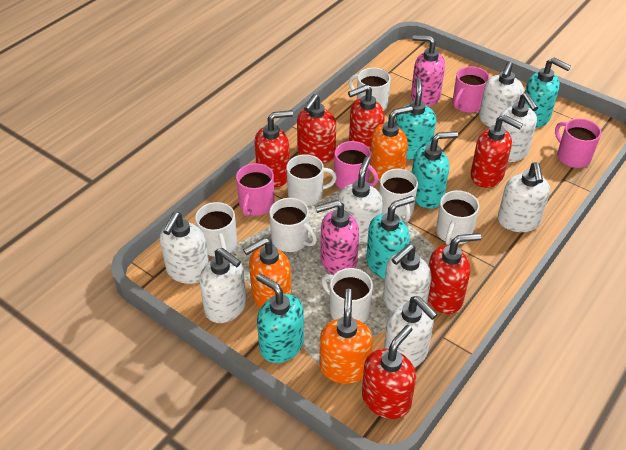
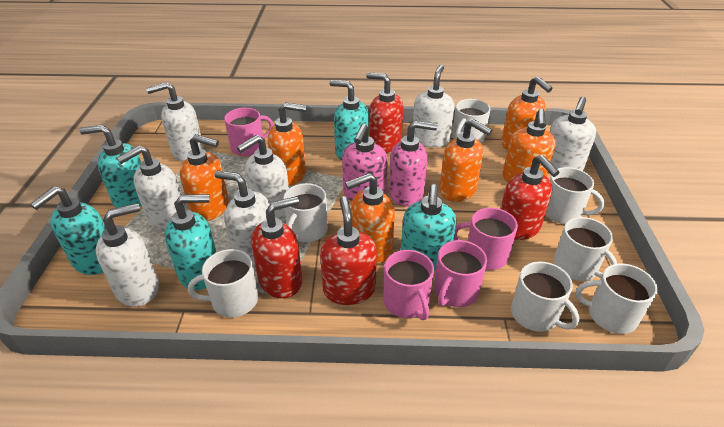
orange soap dispenser: [243,237,292,308] [320,289,373,384] [370,106,413,181] = 3 -> [180,134,229,221] [268,103,306,186] [345,173,395,264] [439,119,492,202] [501,76,553,150] [502,109,556,182] = 6
red soap dispenser: [255,110,293,187] [297,94,336,163] [348,85,385,150] [362,325,416,419] [428,233,481,314] [471,115,523,188] = 6 -> [251,196,302,299] [320,196,377,305] [366,72,404,153] [501,155,559,240] = 4
white soap dispenser: [160,212,209,284] [199,248,247,323] [338,157,383,243] [383,244,431,312] [384,296,438,368] [479,61,524,127] [498,162,550,232] [499,93,538,162] = 8 -> [96,203,159,307] [117,146,185,232] [146,82,204,161] [215,170,270,266] [237,135,289,219] [413,64,454,148] [550,97,596,171] = 7

